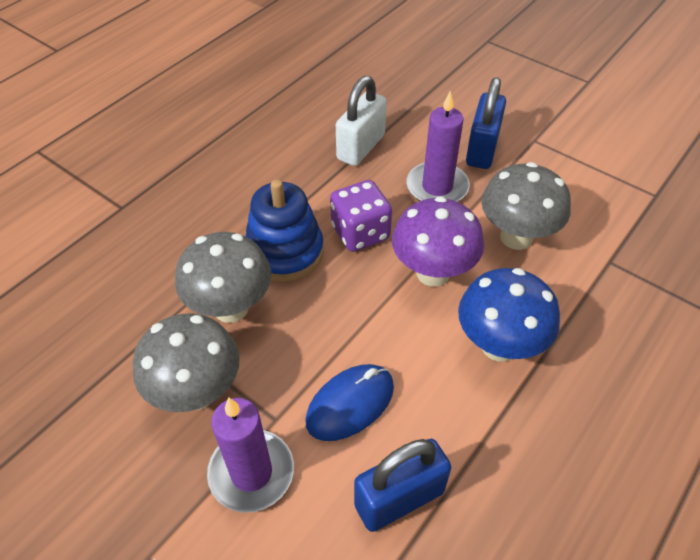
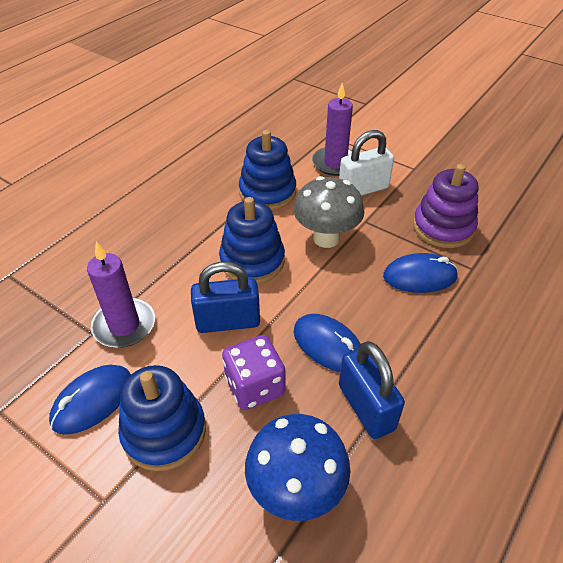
blue mouse: [305,364,394,441] = 1 -> [49,365,131,435] [294,314,361,372] [383,253,458,293] = 3
blue stacking toy: [246,179,324,282] = 1 -> [118,365,206,471] [219,197,285,284] [239,130,296,210] = 3
grey mushroom: [133,313,240,412] [175,232,271,323] [481,162,571,250] = 3 -> [293,176,364,248] = 1
purple mushroom: [392,196,484,287] = 1 -> none = 0
purple stacking toy: none = 0 -> [413,164,479,248] = 1

